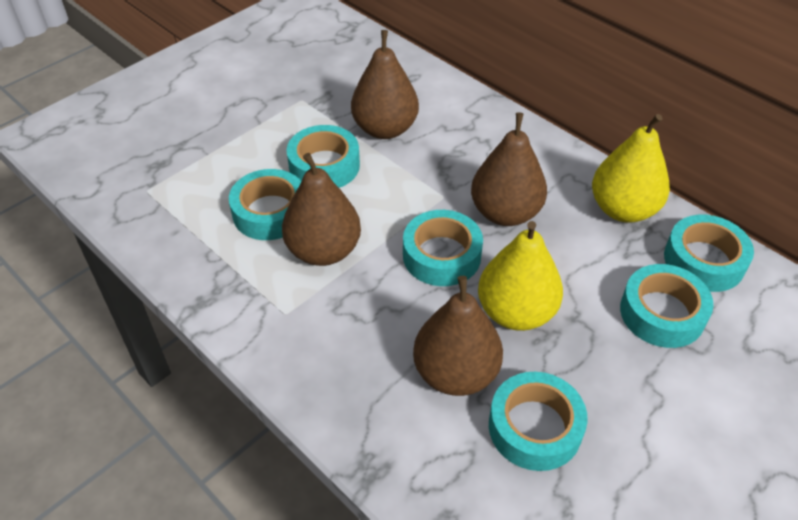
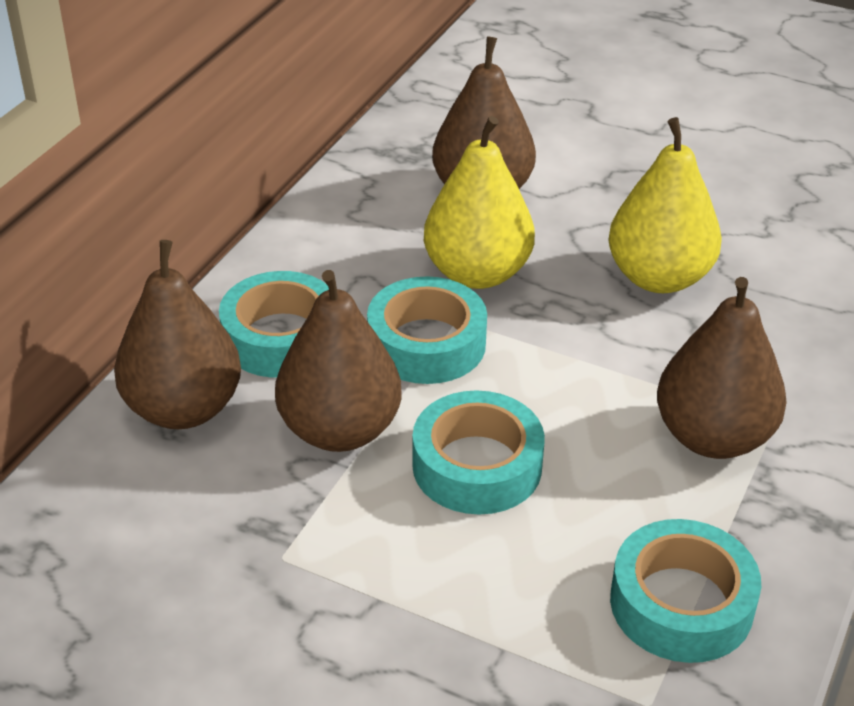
turquoise tape: [229,169,301,240] [286,125,360,188] [403,210,483,286] [489,372,588,471] [620,264,714,348] [664,215,754,292] = 6 -> [219,271,329,377] [367,276,487,384] [412,390,545,514] [610,519,761,663] = 4

